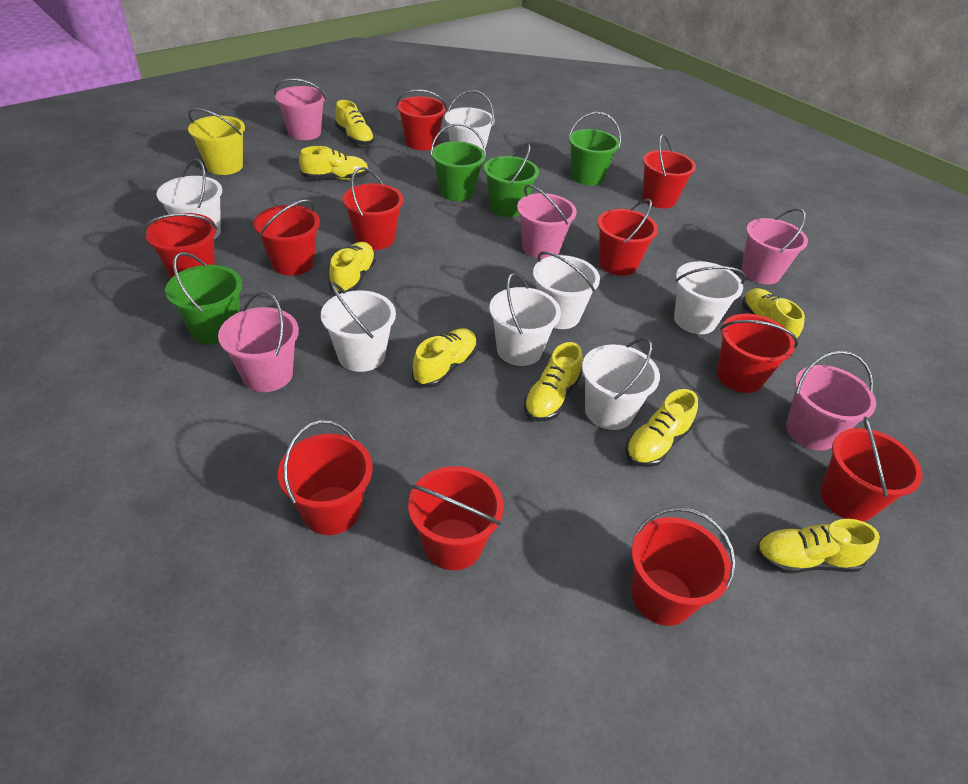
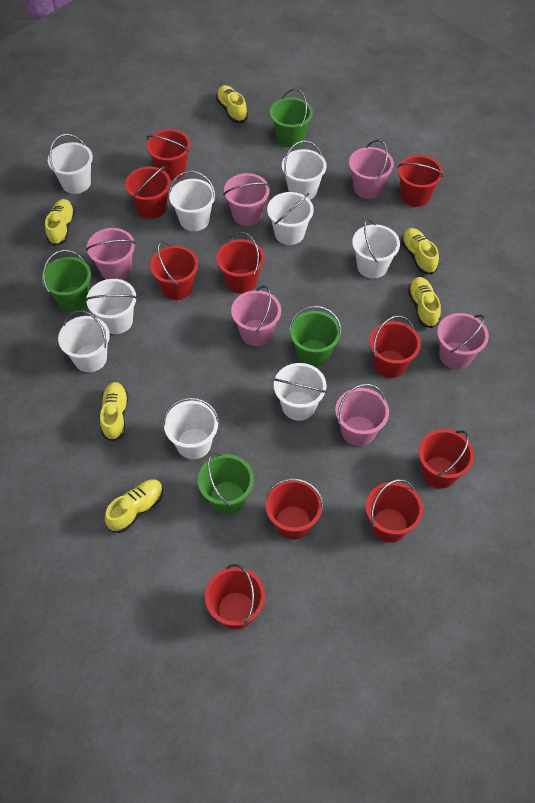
pink bucket: [218,291,299,392] [274,78,326,140] [517,184,577,259] [741,208,808,284] [786,351,876,451] = 5 -> [86,228,136,280] [223,173,270,226] [231,286,281,346] [335,384,389,446] [349,140,394,199] [437,313,489,369] = 6
red bucket: [143,213,218,278] [253,199,320,276] [278,420,373,535] [342,167,404,250] [396,89,447,151] [408,466,504,570] [597,198,658,276] [631,507,736,626] [642,134,696,208] [717,313,798,393] [820,417,923,521] = 11 -> [125,166,171,219] [146,129,191,180] [150,242,198,300] [205,564,265,630] [216,232,265,294] [265,478,323,540] [366,479,423,543] [369,315,421,378] [397,155,444,207] [419,429,474,489] = 10
white bucket: [157,159,222,239] [321,282,396,372] [445,90,494,151] [489,273,561,366] [533,252,600,329] [582,338,660,430] [674,261,746,334] = 7 -> [48,134,93,194] [58,310,110,372] [85,279,137,334] [163,398,219,459] [169,171,216,231] [267,192,314,245] [273,363,327,421] [282,141,326,200] [352,219,400,278] = 9
yellow bucket: [188,108,245,175] = 1 -> none = 0
yellow shoe: [299,146,369,180] [329,242,376,294] [335,100,375,146] [412,328,477,388] [524,342,582,422] [625,389,698,467] [742,288,805,339] [756,519,880,574] = 8 -> [45,199,75,246] [100,382,128,441] [105,479,163,533] [216,85,248,123] [401,228,439,274] [408,277,441,328] = 6

